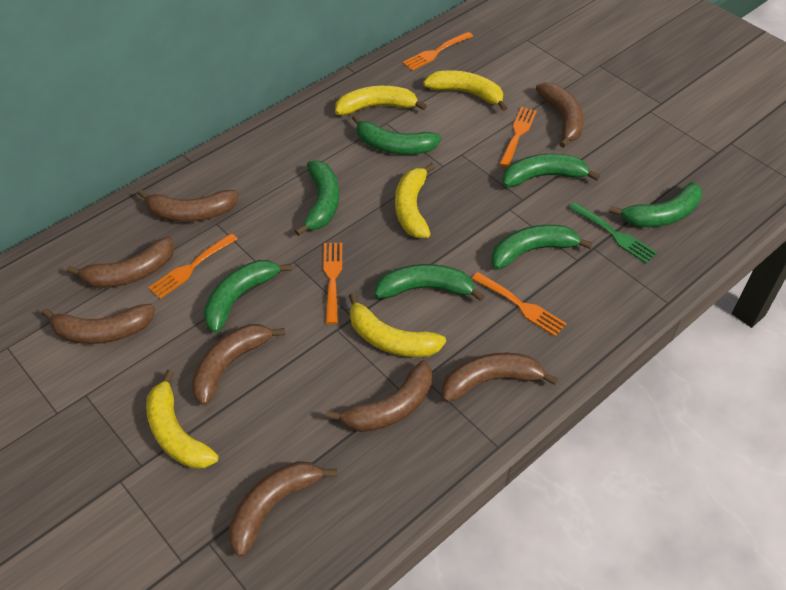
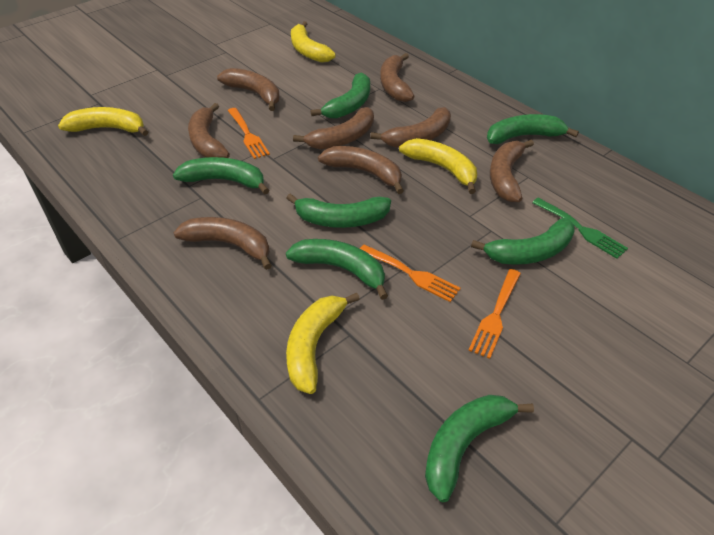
orange fork: [148,233,237,299] [323,243,342,324] [403,32,473,71] [472,272,567,337] [499,107,537,167] = 5 -> [228,108,270,159] [360,245,461,302] [468,269,521,359] = 3
yellow banana: [146,370,218,469] [335,86,427,115] [349,293,446,357] [395,163,435,238] [423,70,507,111] = 5 -> [58,107,148,136] [286,293,360,394] [291,21,336,63] [399,138,477,194] = 4

